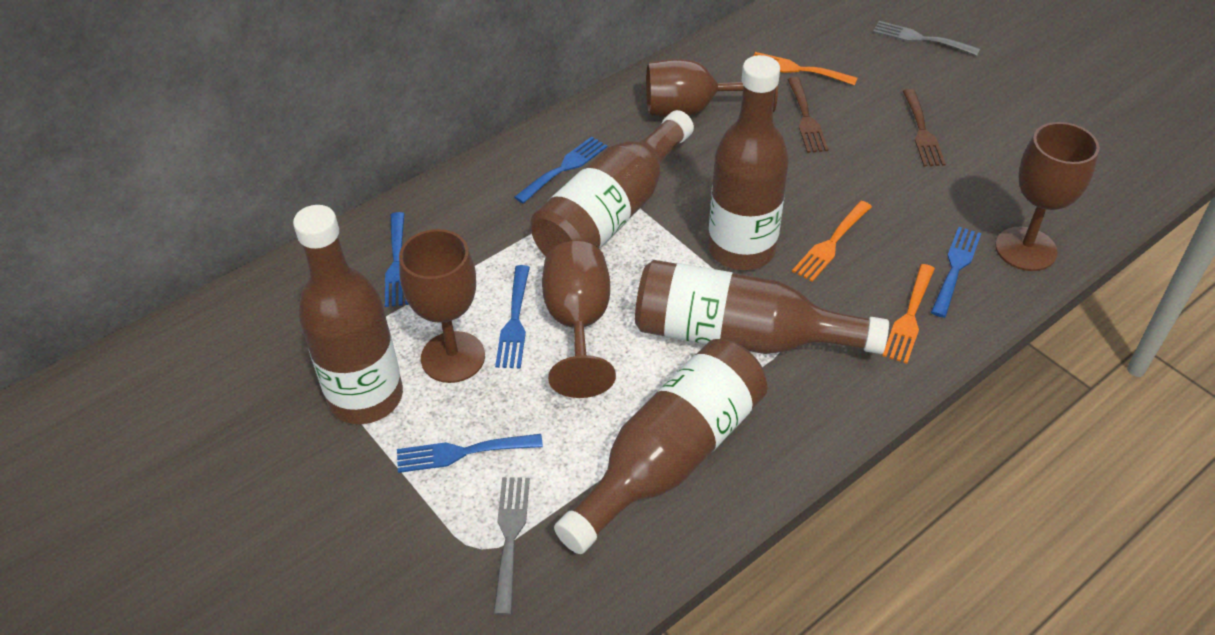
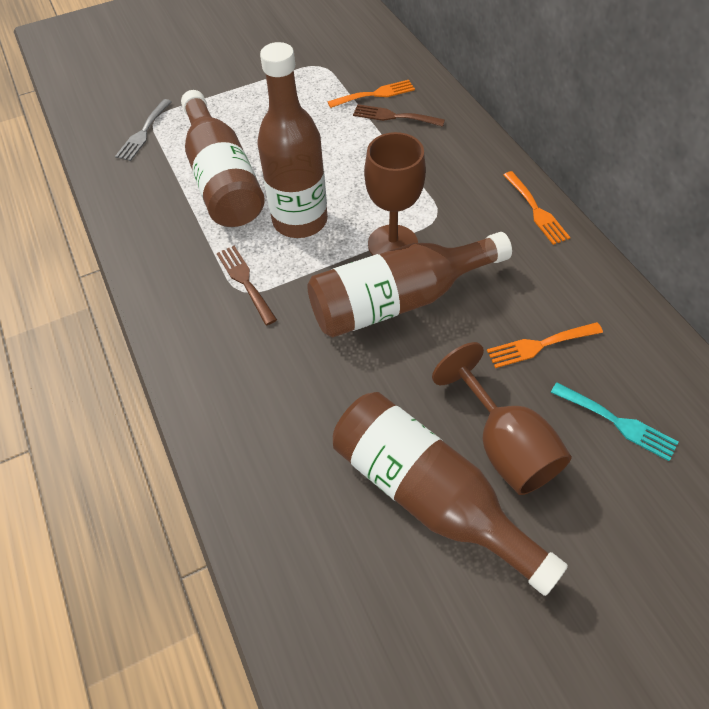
blue fork: [385,212,409,307] [397,434,543,473] [495,265,530,369] [514,137,607,203] [931,227,981,318] = 5 -> none = 0
brown bottle: [293,205,403,424] [530,110,694,256] [554,339,768,554] [635,260,889,354] [708,55,789,270] = 5 -> [181,90,265,227] [258,42,328,238] [307,232,512,337] [333,392,568,596] = 4
brown goblet: [399,229,485,383] [542,241,616,398] [646,58,778,117] [995,122,1100,271] = 4 -> [364,132,426,255] [432,342,572,495] = 2
grey fork: [493,477,530,615] [873,21,980,56] = 2 -> [115,99,172,161] = 1
turquoise fork: none = 0 -> [551,382,679,461] = 1

